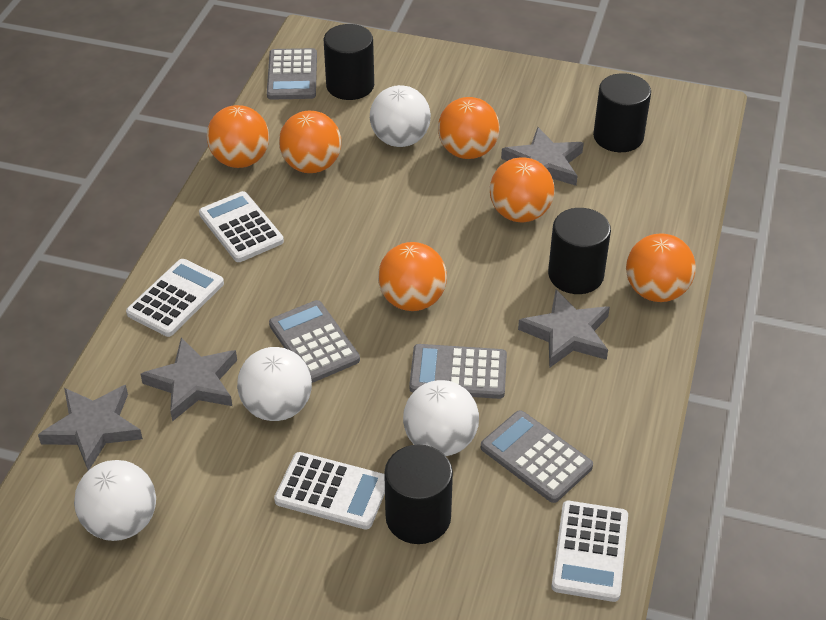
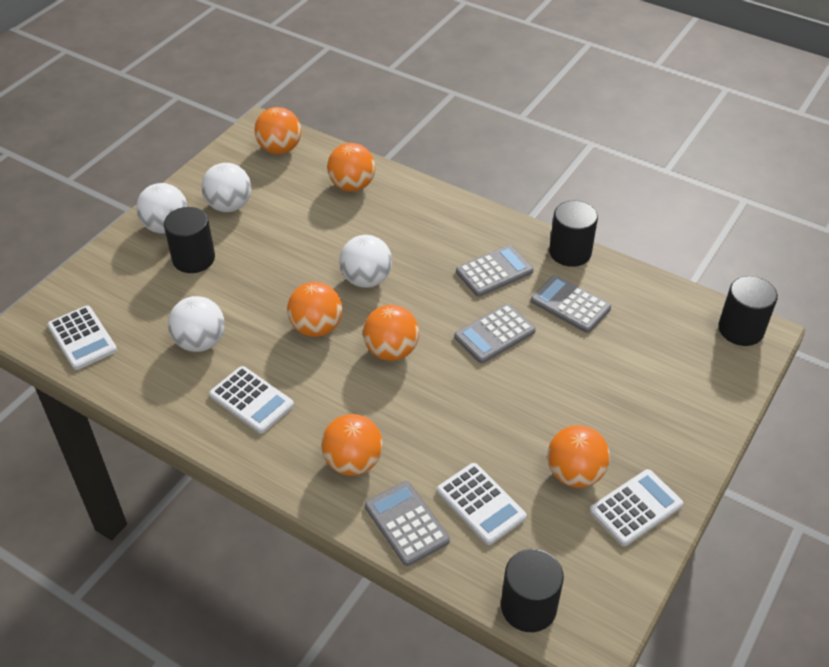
grey star: [38,385,143,470] [140,337,237,422] [501,127,584,186] [518,290,610,368] = 4 -> none = 0

